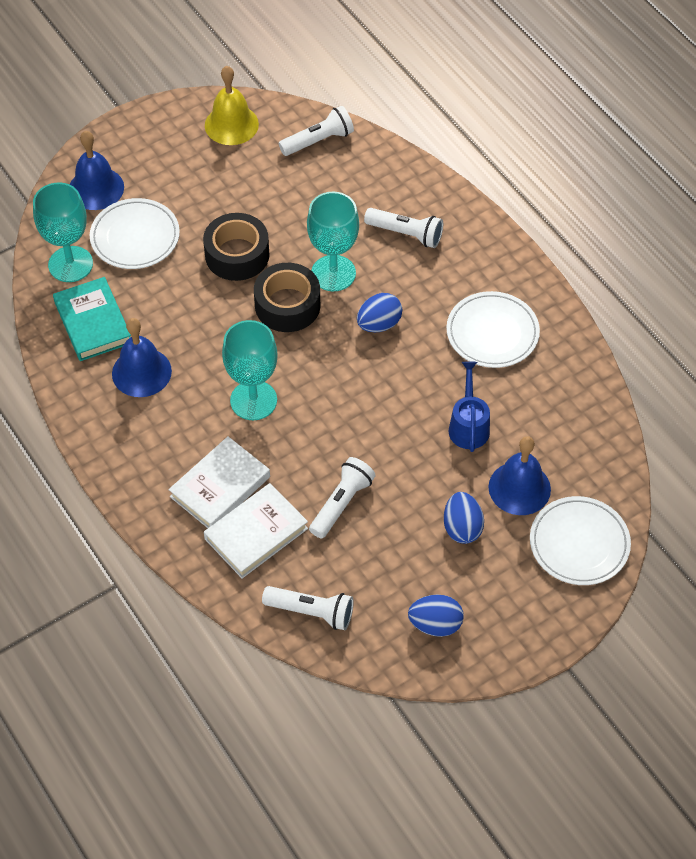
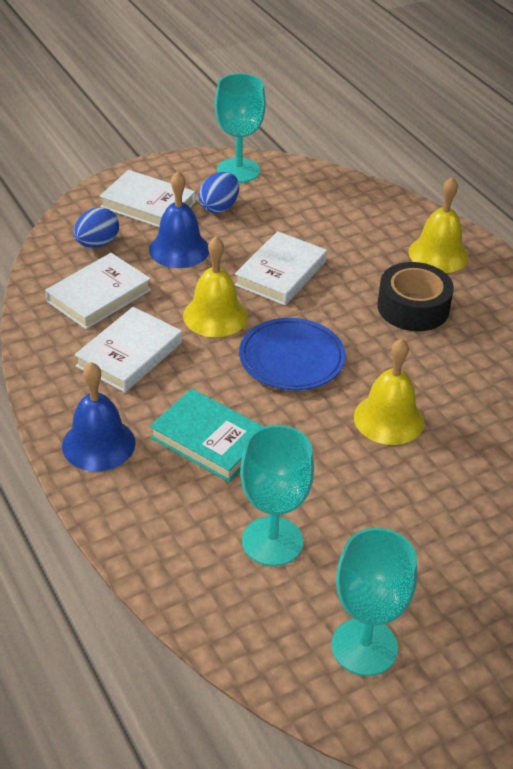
black tape: [203,213,269,281] [254,263,320,332] = 2 -> [377,262,454,331] = 1
blue bell: [70,131,124,210] [112,318,172,397] [488,436,551,515] = 3 -> [62,362,136,471] [149,171,209,268] = 2
blue egg: [357,293,402,332] [408,594,463,637] [444,492,484,544] = 3 -> [74,207,119,248] [198,172,239,213] = 2
blue plate: none = 0 -> [239,318,345,390] = 1
blue watering can: [449,361,490,452] = 1 -> none = 0
white book: [169,436,270,528] [204,483,308,579] = 2 -> [45,253,151,329] [74,307,182,392] [100,170,195,227] [235,231,327,305] = 4
white flashlight: [262,586,354,630] [279,106,354,156] [309,457,376,539] [364,208,443,248] = 4 -> none = 0
white plate: [90,198,180,269] [446,291,540,368] [530,496,631,585] = 3 -> none = 0
yellow bell: [205,66,259,145] = 1 -> [183,236,248,337] [354,338,424,445] [408,177,469,273] = 3

